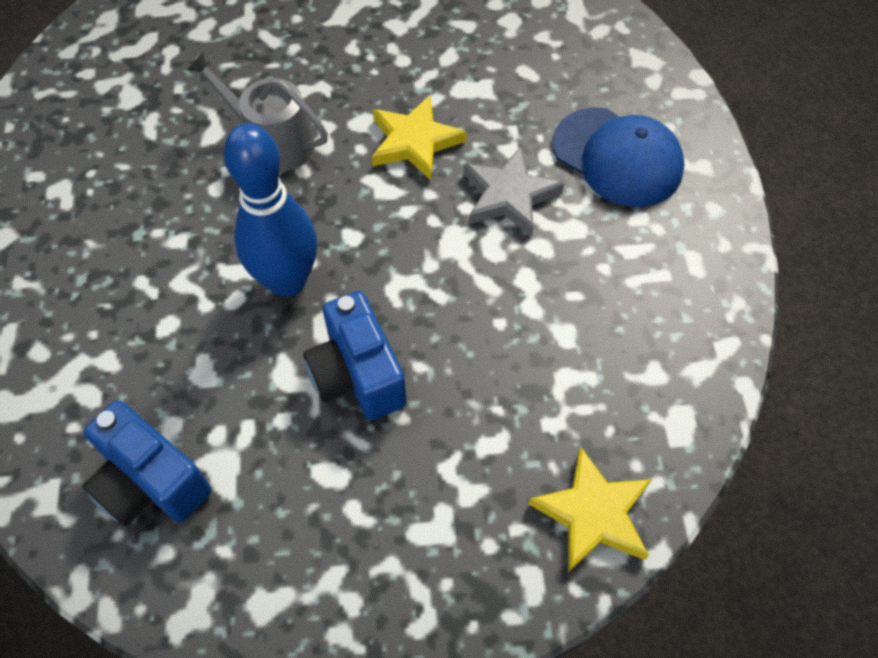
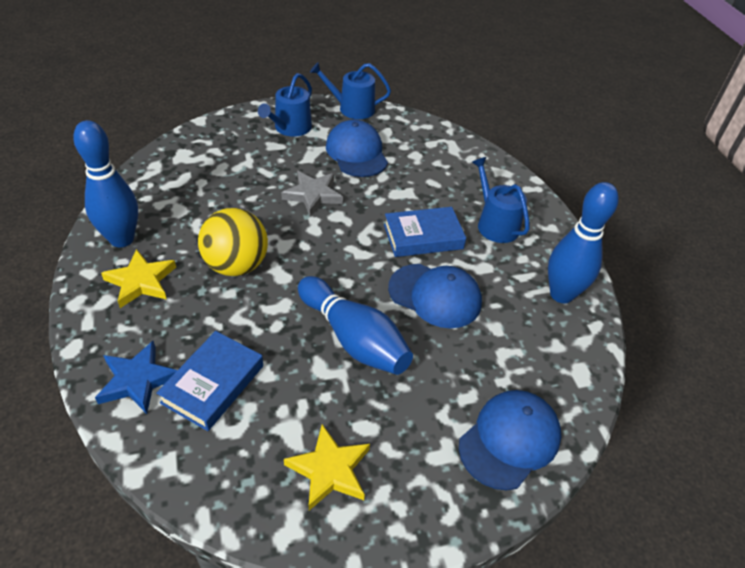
blue book: none = 0 -> [156,331,263,431] [384,207,466,257] = 2
blue bowling pin: [223,123,317,297] = 1 -> [73,120,138,247] [298,276,413,375] [548,182,619,303] = 3
blue camera: [82,400,211,526] [303,291,407,421] = 2 -> none = 0
blue cap: [552,107,685,207] = 1 -> [326,120,388,177] [388,264,482,328] [459,390,562,490] = 3
blue star: none = 0 -> [95,341,177,414] = 1
blue watering can: none = 0 -> [258,73,312,137] [310,62,391,119] [472,157,530,243] = 3
grey watering can: [187,52,328,172] = 1 -> none = 0
yellow ball: none = 0 -> [198,208,268,276] = 1

